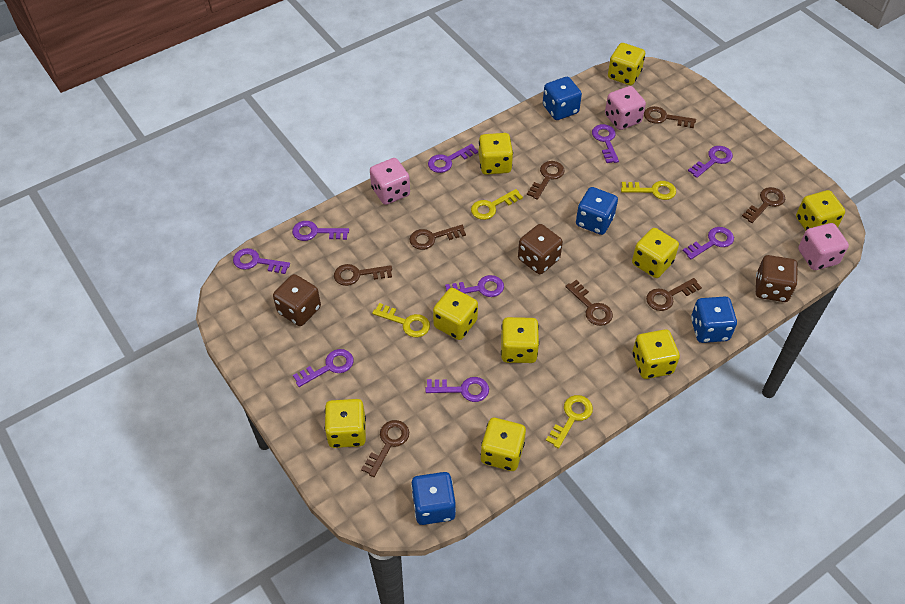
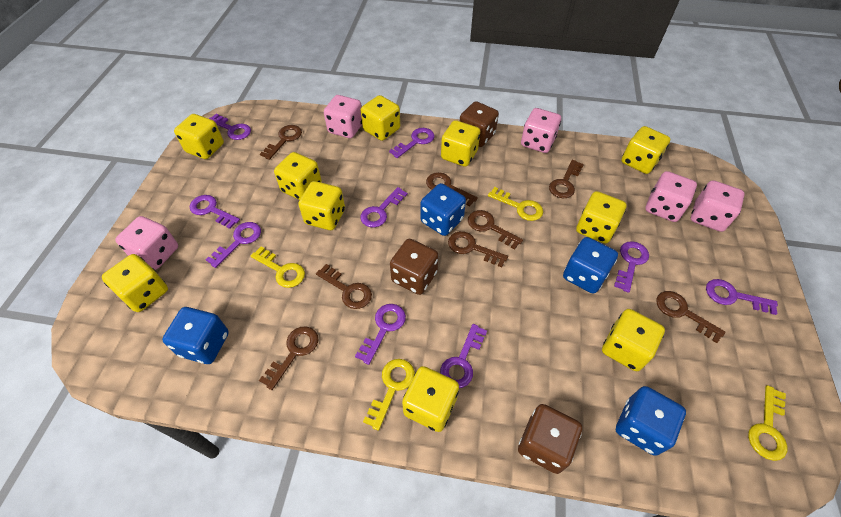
pink dice: [370,158,410,205] [605,86,646,130] [798,223,849,270] = 3 -> [115,216,178,270] [324,95,362,138] [521,108,561,153] [645,171,697,222] [691,180,745,232] = 5
yellow dice: [325,399,366,448] [433,288,478,340] [479,133,513,175] [481,418,526,471] [501,317,539,363] [608,43,645,85] [632,228,679,278] [632,329,680,379] [796,190,845,231] = 9 -> [102,254,168,312] [174,114,224,159] [274,152,322,200] [298,181,345,230] [361,95,400,141] [402,366,459,432] [441,120,480,167] [576,191,627,244] [602,309,665,371] [621,126,670,174] = 10

